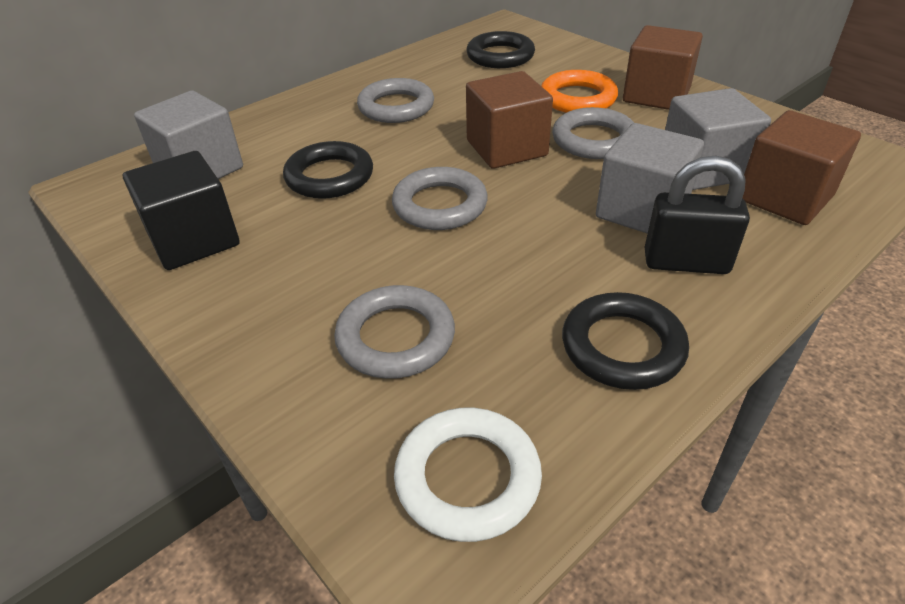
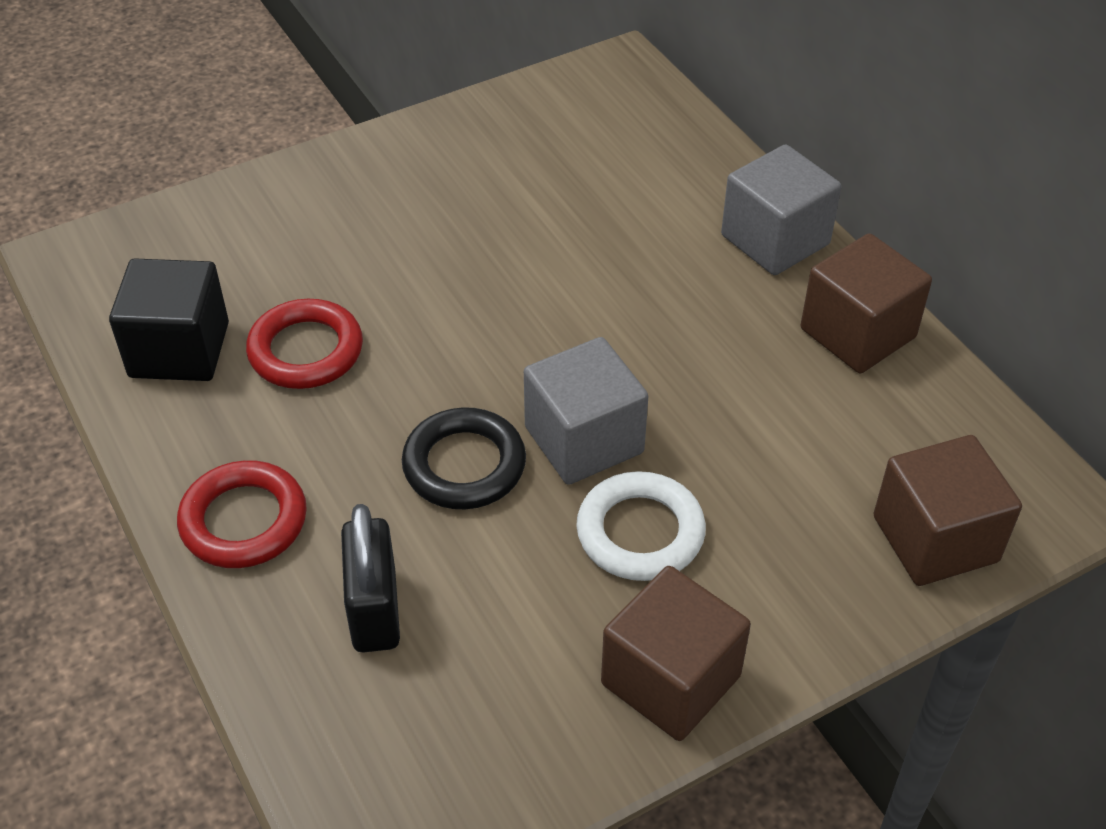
black ring: [283,141,373,199] [466,31,535,68] [562,292,689,390] = 3 -> [402,407,526,509] = 1
grey cube: [134,90,243,179] [596,123,704,234] [665,88,771,190] = 3 -> [524,337,648,485] [721,144,841,275] = 2
grey ring: [334,285,455,379] [357,78,434,123] [392,167,488,230] [552,107,634,159] = 4 -> none = 0
orange ring: [541,70,618,113] = 1 -> none = 0
red ring: none = 0 -> [177,460,307,568] [246,299,363,389] = 2

